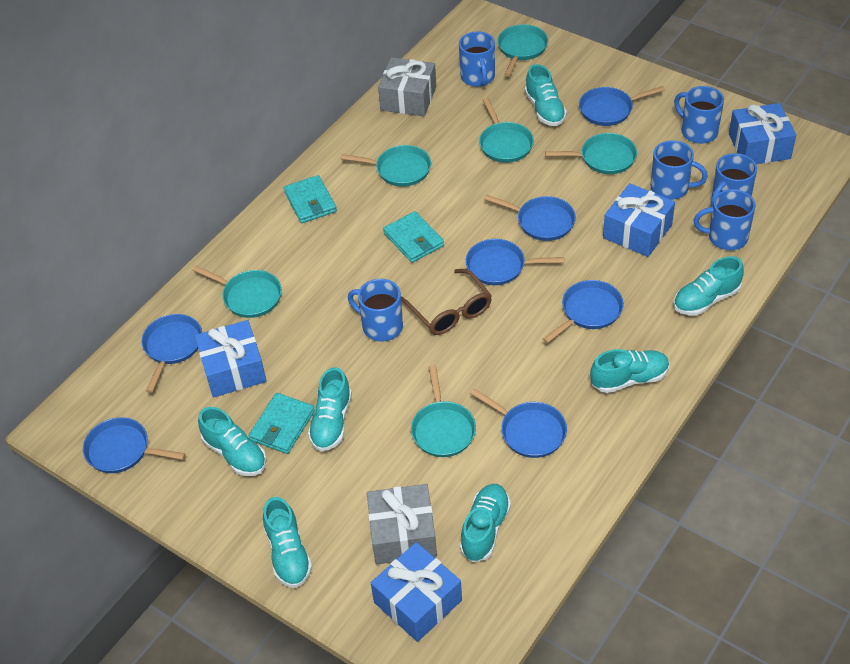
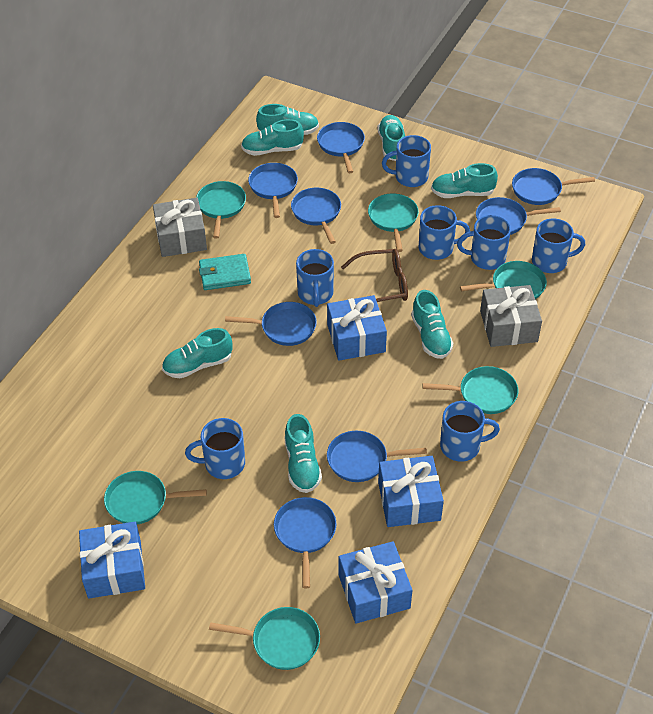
blue mug: [348,279,403,342] [459,31,495,87] [650,140,708,200] [674,86,724,144] [694,189,755,250] [711,153,757,207] = 6 -> [185,418,245,479] [296,249,334,307] [382,135,431,187] [419,205,470,260] [440,401,500,462] [457,215,511,270] [532,218,585,273] = 7
blue pan: [83,417,186,473] [141,314,202,393] [466,239,564,285] [470,389,567,458] [484,194,576,241] [543,280,624,343] [579,86,665,126] = 7 -> [225,302,317,346] [248,163,298,218] [274,497,336,588] [291,188,341,244] [317,122,365,173] [327,431,427,482] [476,197,561,235] [512,168,595,205] = 8
turquoise wallet: [248,393,315,454] [284,175,337,223] [383,211,444,263] = 3 -> [199,254,251,290] = 1

